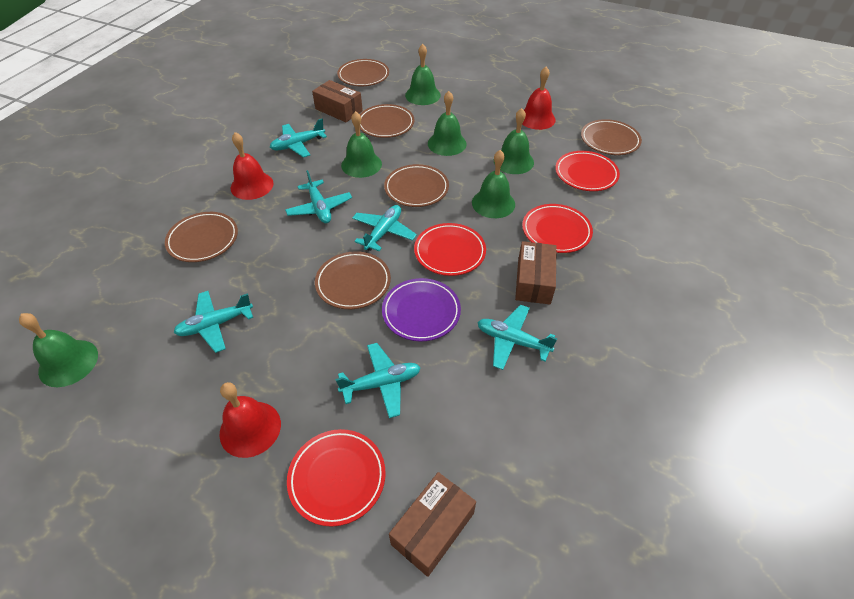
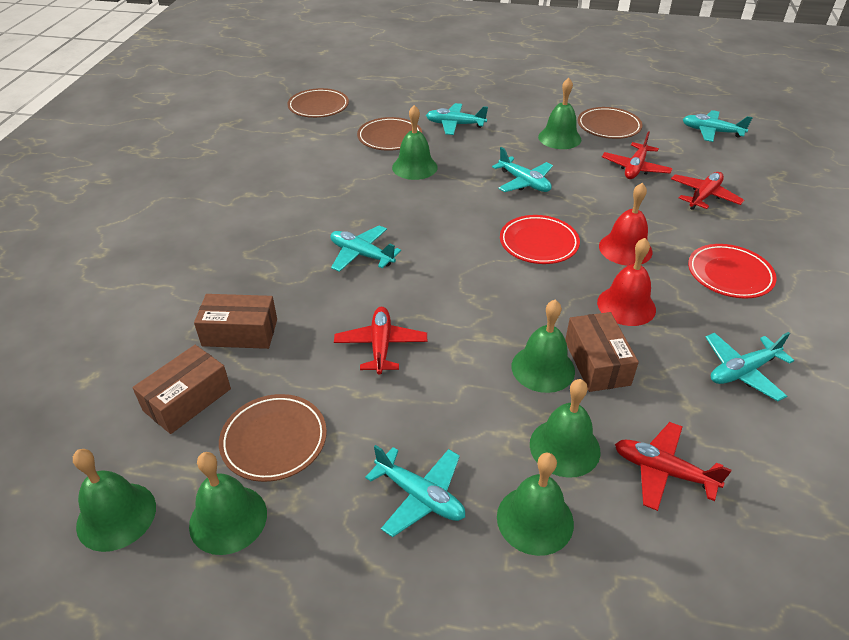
brown plate: [165,212,238,262] [315,251,391,309] [337,59,389,86] [360,104,414,138] [384,164,449,207] [581,119,642,155] = 6 -> [219,394,327,482] [287,88,349,118] [357,117,422,151] [578,107,642,139] = 4
green bell: [19,313,98,387] [341,111,382,178] [405,44,441,105] [428,91,467,156] [472,150,515,218] [494,108,534,174] = 6 -> [73,449,156,552] [189,452,267,555] [392,105,438,180] [497,453,574,556] [512,300,575,393] [530,379,600,478] [538,78,581,149] = 7
purple plate: [382,278,461,341] = 1 -> none = 0
red bell: [219,382,281,458] [231,132,274,200] [522,67,556,130] = 3 -> [597,238,656,326] [599,182,653,266] = 2
red plane: none = 0 -> [334,307,427,374] [602,131,673,179] [615,422,731,511] [671,172,744,210] = 4
red plate: [287,429,386,527] [414,223,486,276] [522,204,593,253] [555,151,620,191] = 4 -> [500,215,580,264] [688,244,777,299] = 2

